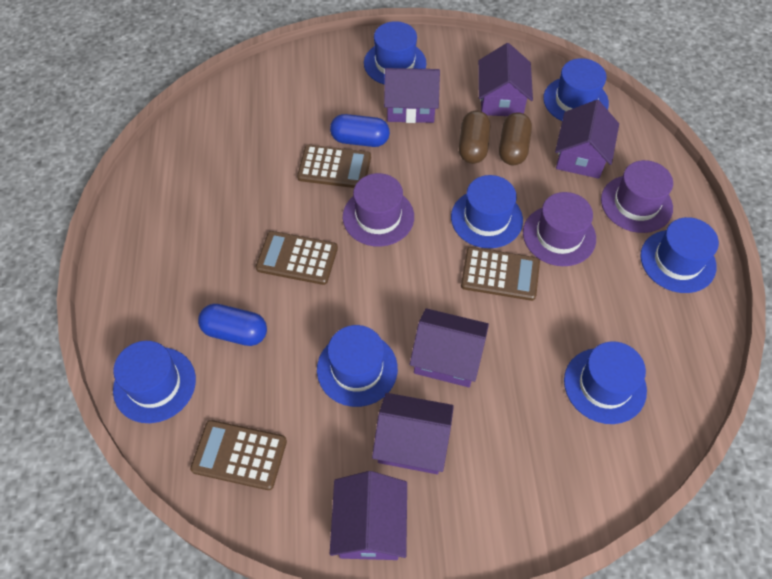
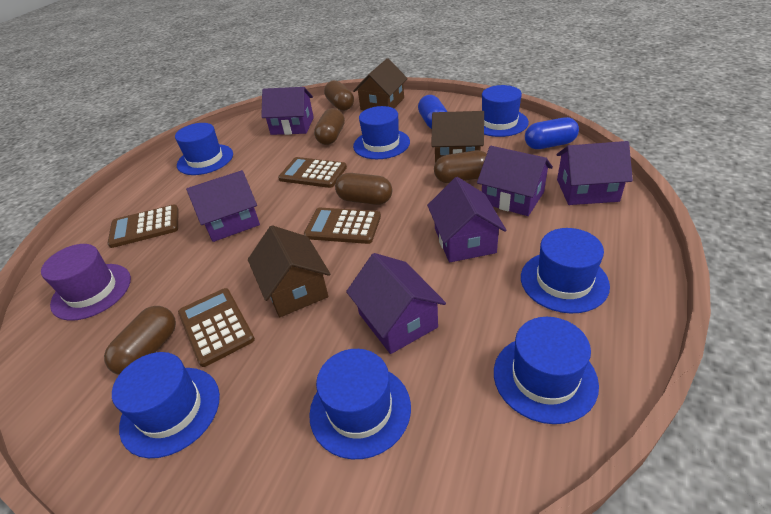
brown capsule: [459,111,490,164] [499,112,532,165] = 2 -> [104,306,176,375] [314,108,345,145] [324,80,354,111] [335,173,392,205] [434,150,487,183] = 5
brown house: none = 0 -> [248,225,330,317] [353,58,408,110] [431,111,484,163] = 3
purple hat: [343,173,414,247] [523,192,596,266] [601,160,673,233] = 3 -> [41,244,131,321] = 1

